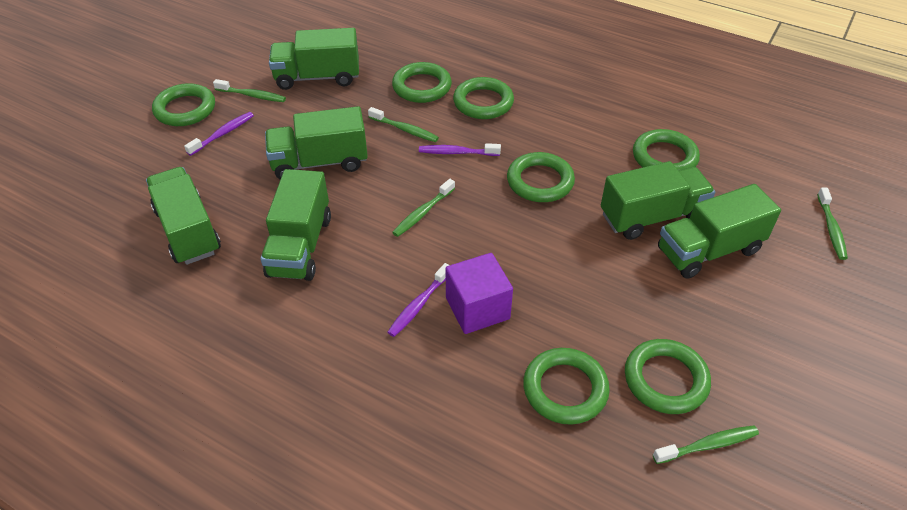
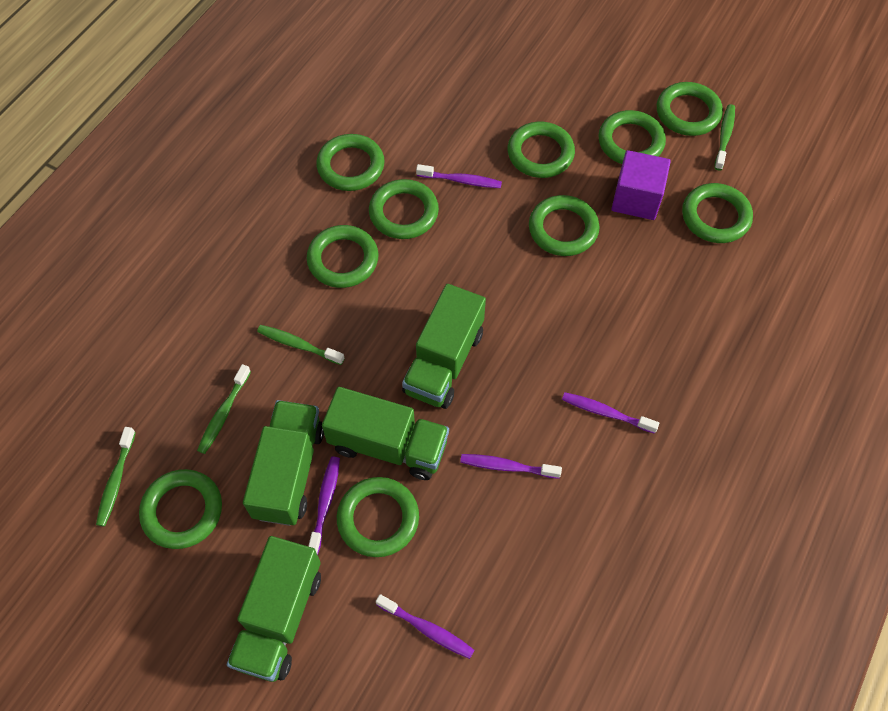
green ring: [152,83,215,126] [392,62,452,103] [453,77,514,119] [507,152,575,202] [523,348,610,425] [625,339,711,414] [633,129,700,170] = 7 -> [139,469,222,549] [306,225,379,288] [316,134,384,191] [337,477,419,557] [369,179,439,239] [507,122,575,178] [529,195,599,256] [598,110,666,164] [657,82,723,136] [682,183,753,243] = 10
green toothbrush: [213,79,286,102] [368,107,439,142] [392,179,455,237] [653,425,759,464] [817,187,848,260] = 5 -> [96,427,136,526] [197,364,251,454] [257,325,345,365] [714,104,735,171] = 4
green truck: [146,167,221,265] [260,169,331,281] [265,106,368,179] [269,28,359,90] [601,161,715,240] [658,184,781,279] = 6 -> [227,536,321,682] [243,400,324,526] [322,387,449,480] [402,284,486,409] = 4
purple toothbrush: [184,112,254,156] [387,263,449,337] [419,143,501,156] = 3 -> [308,456,340,555] [376,594,474,659] [416,164,502,188] [460,454,562,479] [562,392,659,434] = 5

